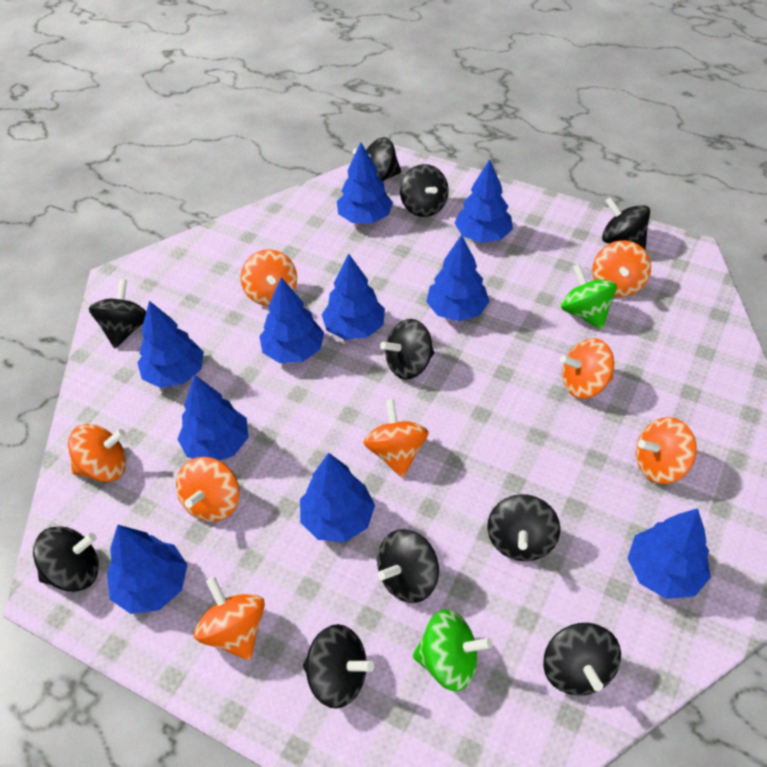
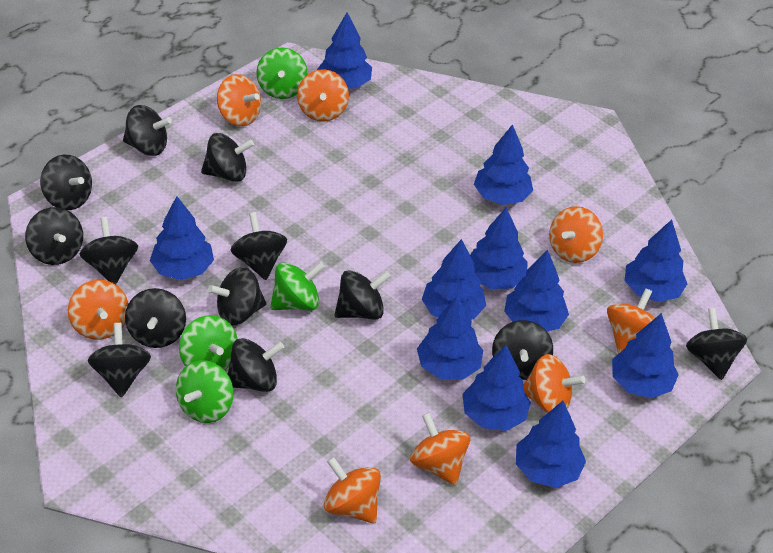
black spinning top: [33,526,99,592] [89,279,146,348] [303,624,374,709] [353,137,401,181] [377,529,439,603] [380,319,434,379] [400,164,449,217] [488,494,560,561] [543,623,621,696] [602,197,650,250] = 10 -> [25,207,83,265] [40,155,92,210] [79,217,138,284] [88,323,151,398] [123,105,172,156] [125,288,186,348] [201,133,254,182] [208,267,267,325] [228,338,285,392] [231,212,287,280] [334,270,391,320] [492,320,553,380] [686,308,747,380] = 13
blue tree: [107,525,187,614] [137,301,204,388] [178,374,249,460] [259,277,324,363] [300,453,375,542] [322,254,385,340] [337,142,393,223] [426,235,490,321] [455,159,513,243] [627,508,711,599] = 10 -> [150,196,214,280] [317,12,372,88] [417,295,483,380] [422,239,486,320] [462,345,531,431] [470,207,528,289] [474,124,533,205] [504,250,569,332] [516,401,586,488] [612,313,679,398] [624,219,687,302] = 11
green spinning top: [412,609,492,692] [561,264,617,329] = 2 -> [176,360,234,423] [179,315,237,370] [256,47,308,99] [270,262,325,311] = 4

